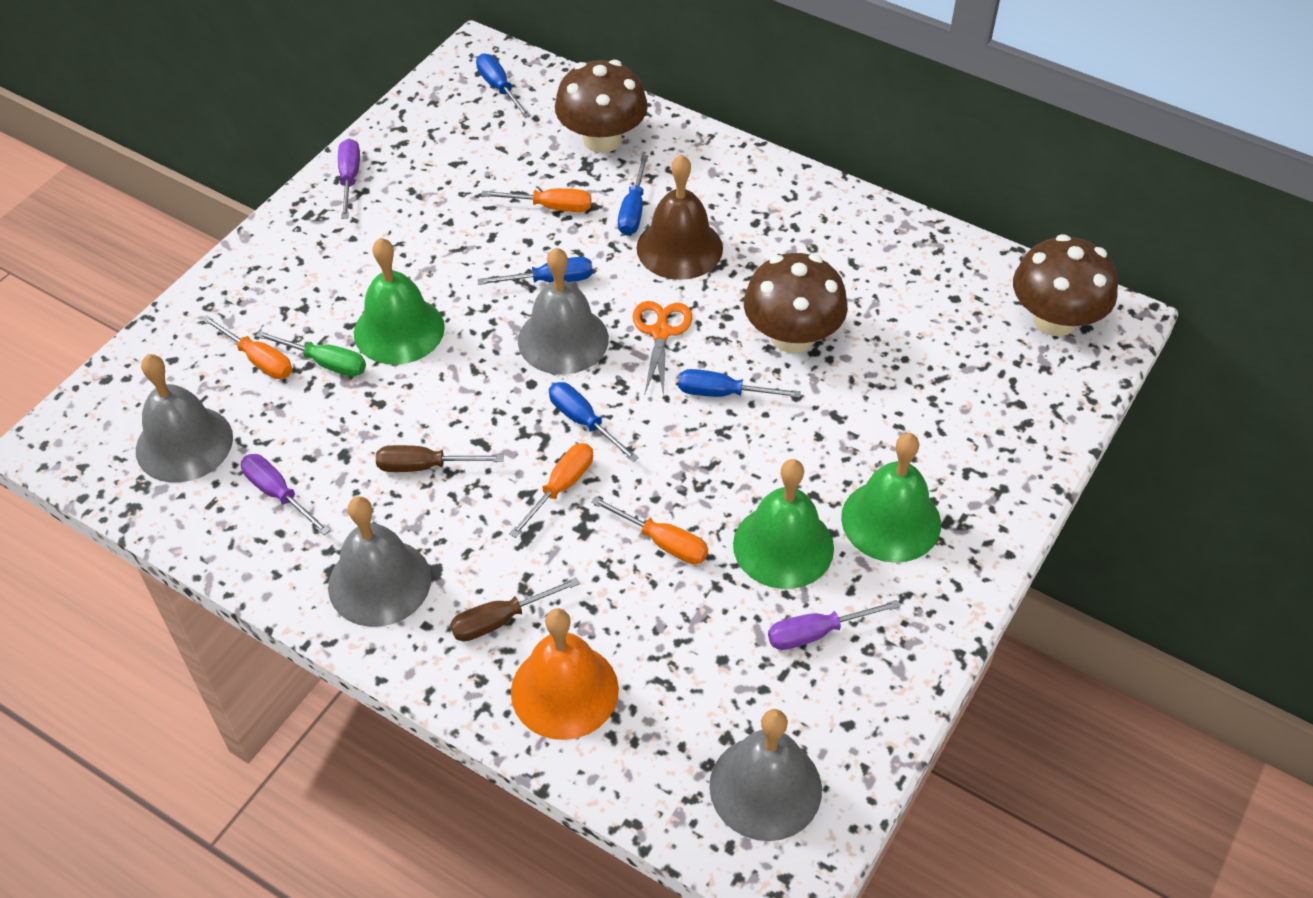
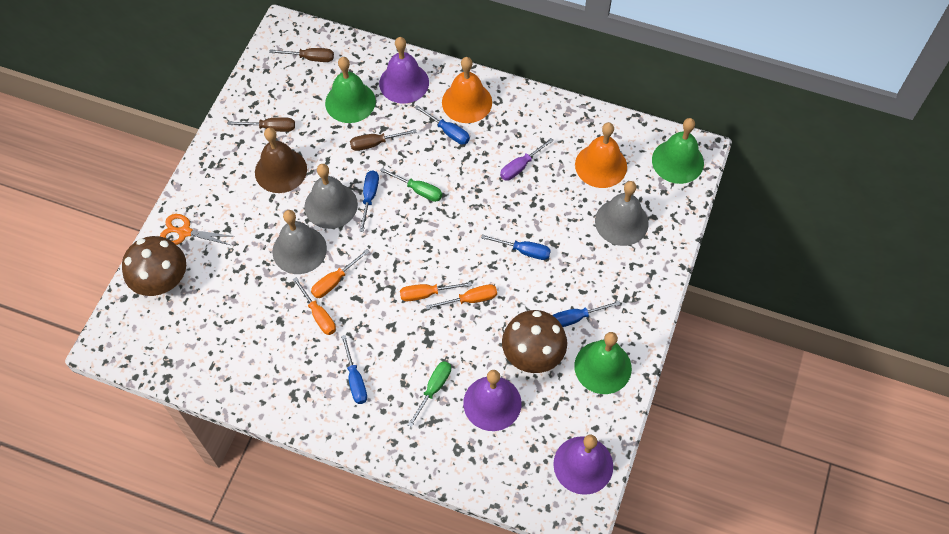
brown mushroom: [555,60,648,153] [744,253,848,353] [1013,234,1118,336] = 3 -> [122,236,186,296] [502,310,567,373] = 2
brown screwdriver: [376,445,504,472] [450,577,580,641] = 2 -> [228,117,295,132] [269,48,334,62] [350,129,417,151] = 3
green screwdriver: [256,331,366,377] = 1 -> [380,168,442,202] [408,361,451,427] = 2
grey bell: [136,354,233,483] [328,497,431,627] [518,247,609,374] [709,709,822,841] = 4 -> [272,210,327,274] [304,164,358,229] [595,181,649,246] = 3
orange bell: [511,608,619,740] = 1 -> [442,57,492,123] [575,122,627,188] = 2
purple bell: none = 0 -> [379,37,429,103] [463,370,522,431] [553,435,613,495] = 3
purple screwdriver: [241,454,330,535] [338,139,360,219] [768,600,900,650] = 3 -> [500,138,554,181] = 1

